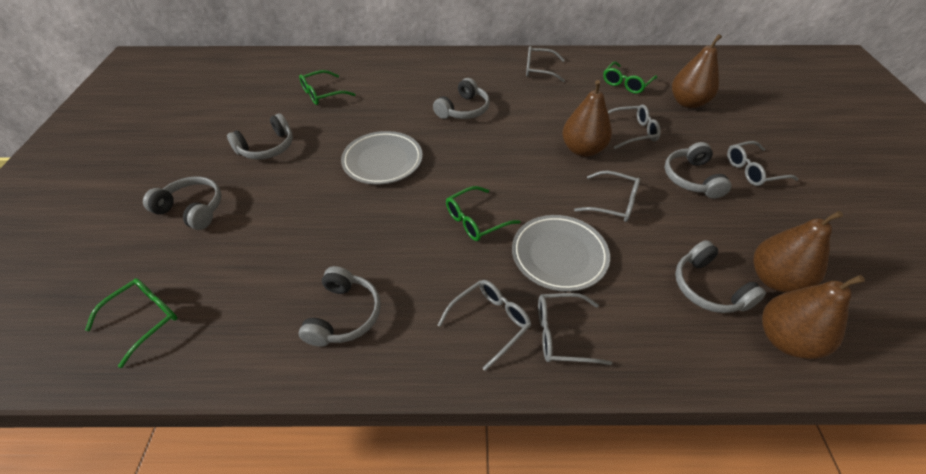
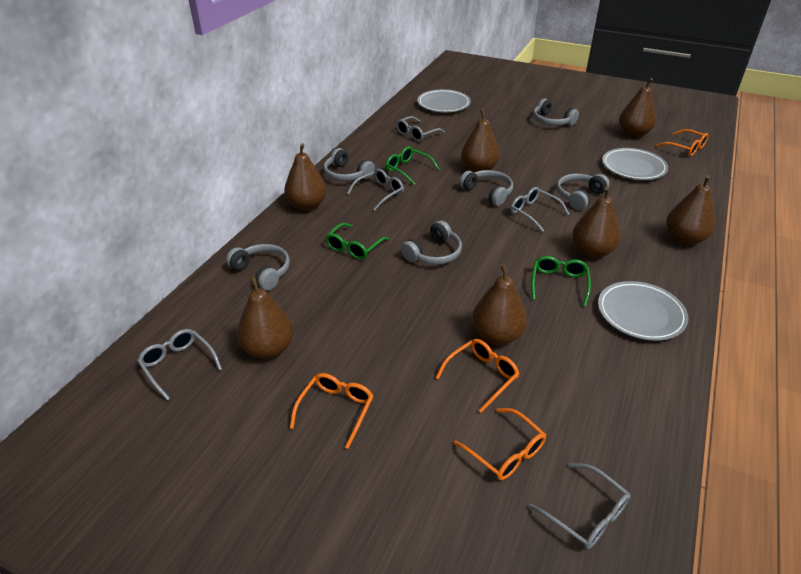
brown pear: [562,80,612,157] [672,34,722,108] [753,211,843,293] [762,275,865,359] = 4 -> [237,276,294,359] [284,143,327,211] [461,109,500,172] [472,264,527,345] [572,187,621,258] [619,78,656,138] [666,175,716,245] = 7
green glasses: [85,278,178,368] [299,70,355,105] [446,186,521,241] [603,61,657,94] = 4 -> [325,223,389,260] [386,146,439,185] [531,256,591,307] = 3
grey glasses: [438,280,531,371] [526,46,565,82] [538,293,612,365] [574,171,640,222] [608,104,661,149] [727,141,799,186] = 6 -> [137,329,222,400] [347,169,404,210] [396,116,445,142] [511,187,569,232] [529,463,631,550] = 5
grey plate: [341,131,423,185] [512,215,610,292] = 2 -> [417,89,471,112] [598,281,689,341] [602,148,668,180] = 3
orange glasses: none = 0 -> [290,373,373,449] [436,339,519,413] [454,408,546,480] [656,129,709,156] = 4

